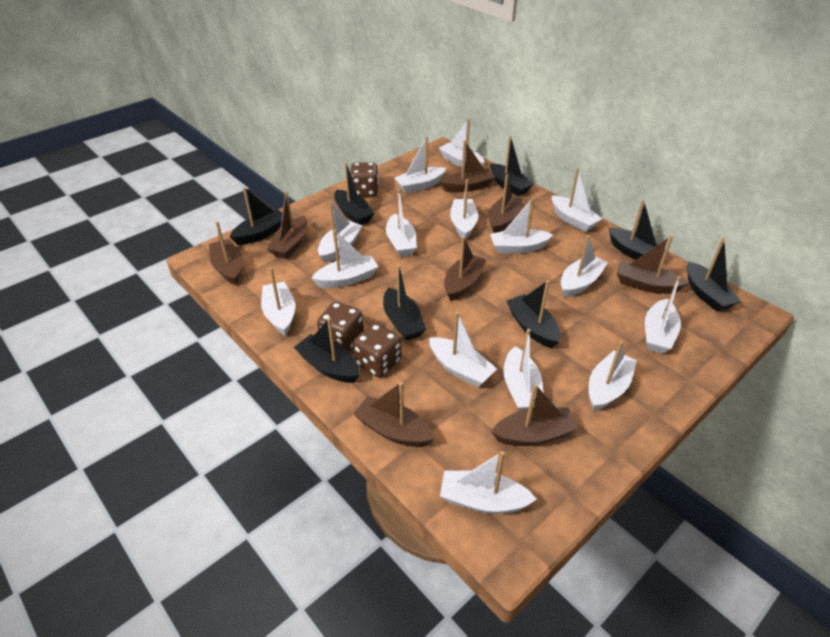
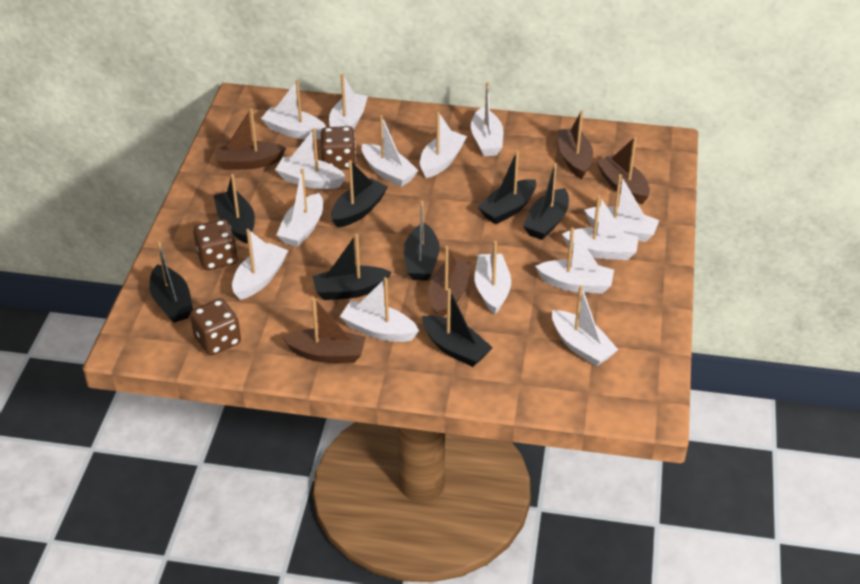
brown boat: [209,221,243,285] [267,191,307,259] [354,382,435,447] [440,140,495,192] [444,236,486,301] [489,174,522,233] [491,384,579,446] [617,235,688,294] = 8 -> [215,108,286,170] [283,297,366,363] [429,246,471,317] [558,110,593,179] [596,137,650,204] = 5
white boat: [261,267,296,335] [312,230,378,288] [318,201,363,263] [386,189,417,257] [395,137,446,193] [429,312,497,387] [439,118,485,168] [440,451,536,514] [450,179,478,239] [490,197,553,254] [503,329,543,411] [552,168,602,232] [561,235,608,297] [589,341,637,411] [645,276,681,354] = 15 -> [232,229,289,300] [261,80,326,139] [275,128,346,189] [277,169,323,247] [329,74,368,129] [340,277,419,342] [362,115,419,187] [420,112,467,178] [471,82,503,156] [475,241,511,314] [535,228,614,294] [552,285,618,366] [562,195,639,260] [584,174,659,242] = 14

